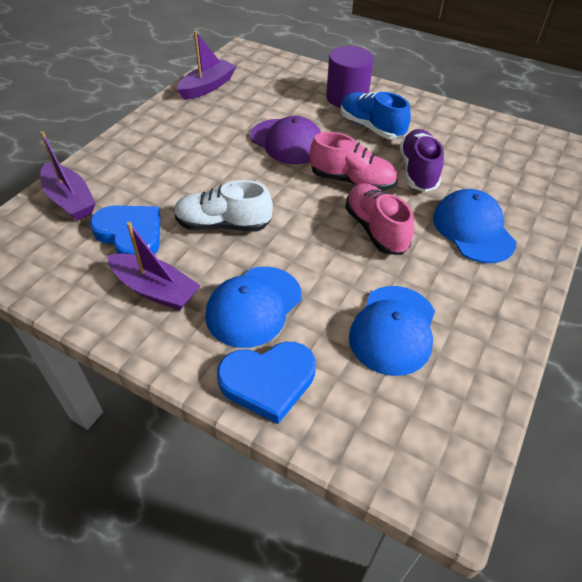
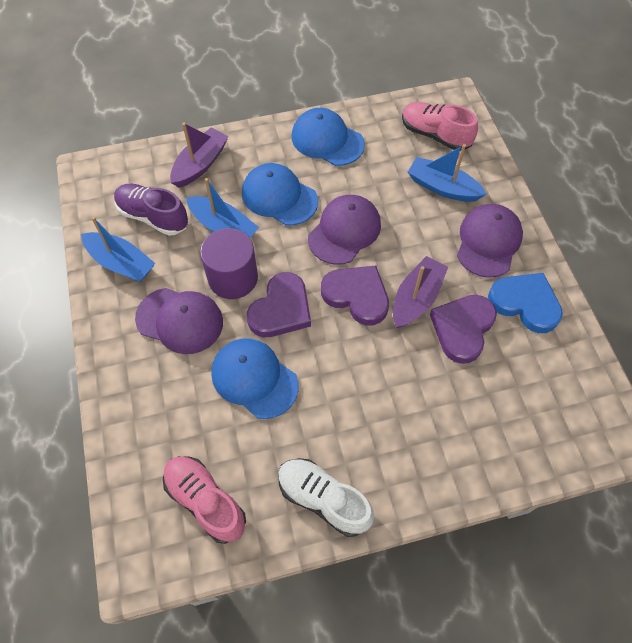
blue boat: none = 0 -> [81,216,155,282] [186,178,259,238] [408,144,487,202] = 3
blue heart: [90,206,160,255] [217,342,316,424] = 2 -> [488,273,563,333] = 1
blue shoe: [341,92,411,139] = 1 -> none = 0
purple boat: [40,131,96,221] [107,222,201,311] [177,31,236,100] = 3 -> [170,123,229,188] [393,256,448,328] = 2
purple cap: [250,116,321,164] = 1 -> [135,288,223,354] [308,195,381,265] [457,204,523,278] = 3
purple heart: none = 0 -> [247,272,311,337] [321,266,389,325] [430,295,497,364] = 3

